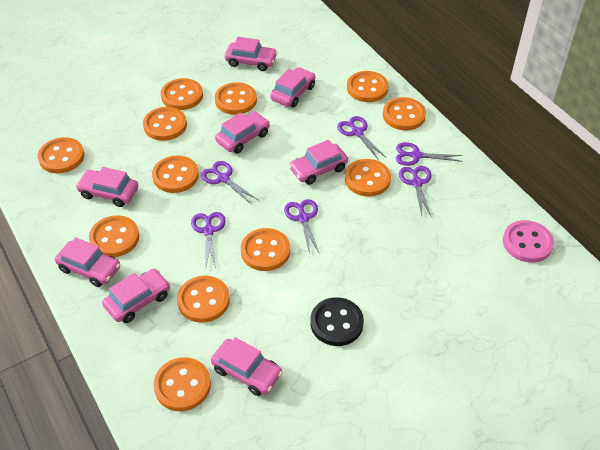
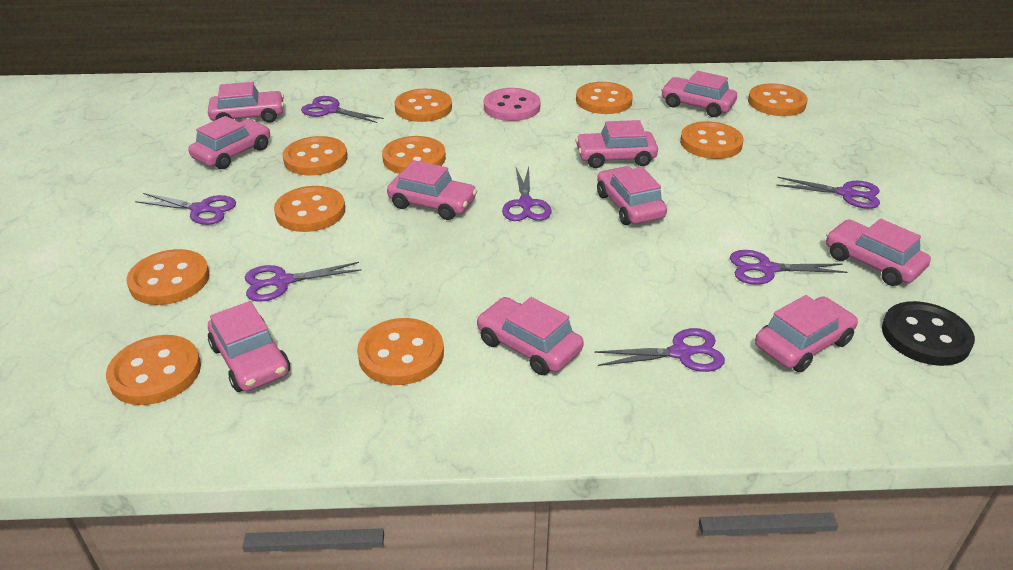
orange button: [38,137,84,173] [89,215,139,257] [143,107,187,141] [152,156,199,193] [153,357,211,411] [161,78,203,110] [177,276,230,323] [215,82,257,115] [241,228,290,271] [345,159,391,197] [347,71,389,102] [383,97,426,130] = 12 -> [106,335,201,405] [126,249,210,305] [274,186,345,232] [283,136,347,176] [357,318,444,385] [382,136,446,174] [395,88,452,122] [576,82,633,114] [680,122,743,159] [748,84,808,116] = 10
pink car: [55,237,120,287] [76,167,139,207] [102,269,170,323] [211,337,283,396] [215,111,270,153] [225,37,278,71] [270,67,315,107] [289,140,348,185] = 8 -> [188,116,270,169] [208,82,284,123] [208,301,290,392] [387,160,477,220] [477,297,584,375] [575,120,658,168] [597,166,667,225] [661,71,737,117] [755,295,858,372] [826,219,931,286] = 10
purple scissors: [191,212,226,268] [201,161,258,205] [284,199,319,255] [337,116,385,159] [396,142,463,166] [399,166,432,218] = 6 -> [135,193,236,225] [245,262,361,302] [301,96,384,123] [502,167,551,221] [594,328,725,372] [730,250,847,285] [776,177,880,209] = 7

